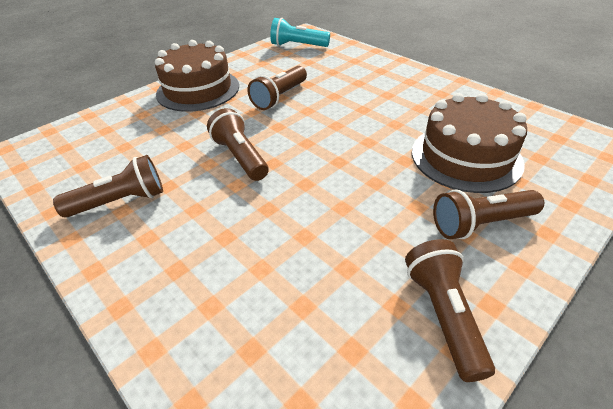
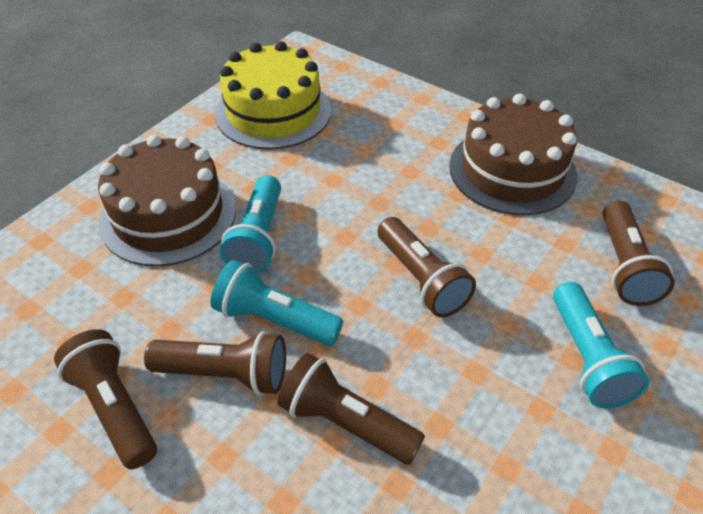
turquoise flashlight: [270,18,330,47] = 1 -> [211,260,343,346] [220,175,281,273] [553,282,649,409] = 3
yellow cake: none = 0 -> [215,41,331,150] = 1

